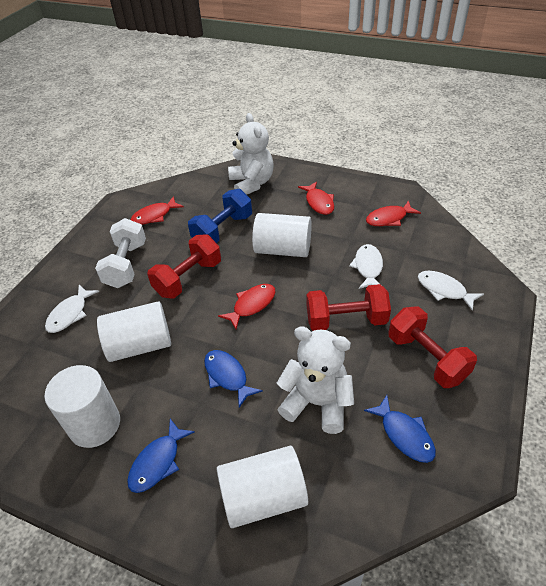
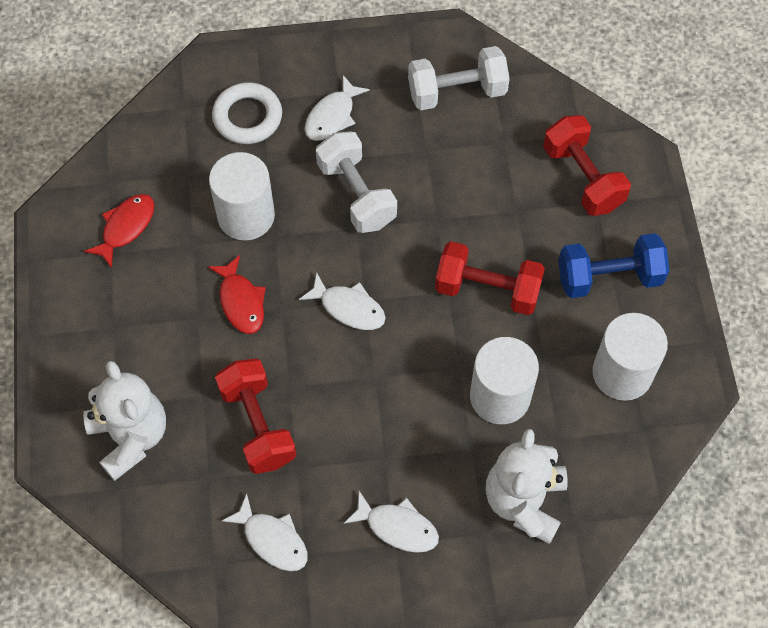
blue fish: [127,419,195,493] [204,350,263,408] [364,395,436,463] = 3 -> none = 0
red fish: [130,196,184,225] [218,284,275,329] [298,181,334,215] [366,200,421,226] = 4 -> [84,194,155,268] [208,255,266,334] = 2
white cylinder: [44,365,120,448] [97,301,171,362] [217,446,308,528] [252,213,312,257] = 4 -> [209,152,275,241] [470,337,539,424] [592,313,668,401] = 3
white dumbbell: [95,218,146,288] = 1 -> [316,131,397,233] [408,46,510,110] = 2
white fish: [45,285,99,333] [349,244,383,289] [418,271,484,311] = 3 -> [222,494,308,571] [299,272,386,330] [305,75,370,141] [344,491,439,553] = 4
white ring: none = 0 -> [212,82,282,144] = 1

